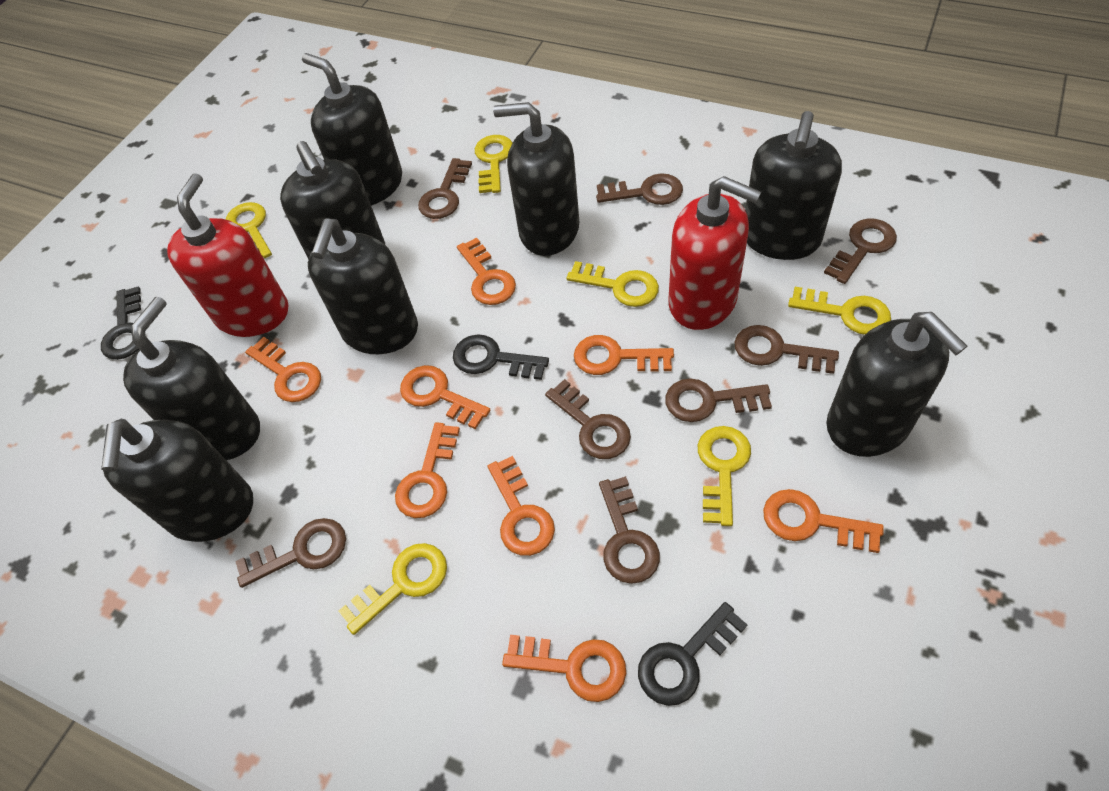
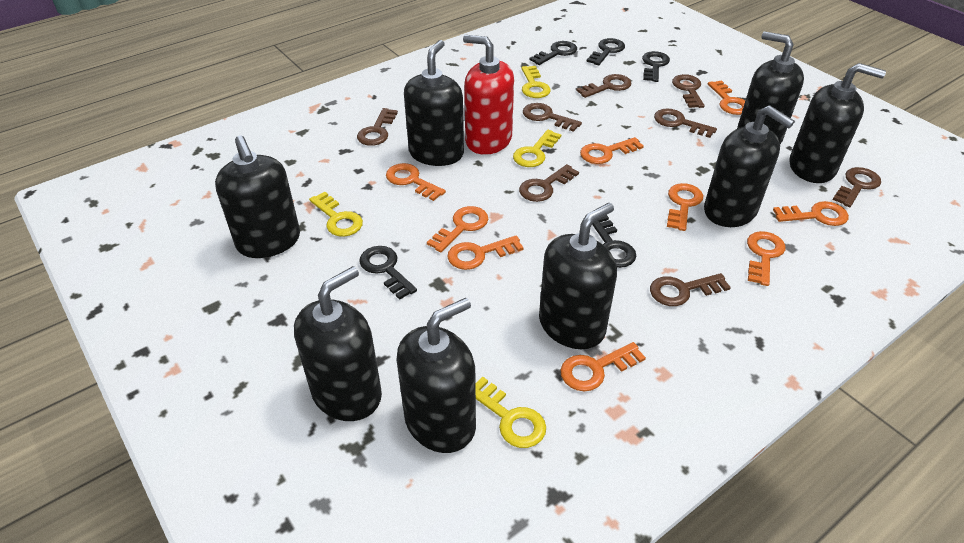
black key: [101,286,141,360] [453,334,549,380] [638,602,747,706] = 3 -> [359,246,417,300] [529,41,577,65] [587,38,625,66] [592,215,636,268] [642,51,670,82] = 5
orange key: [245,337,321,402] [395,422,460,518] [400,365,490,429] [457,238,516,305] [488,456,555,556] [502,635,626,702] [574,335,674,375] [763,489,884,553] = 8 -> [386,163,446,201] [427,206,488,252] [447,236,524,270] [560,342,646,391] [580,137,644,164] [667,183,703,231] [708,80,745,115] [747,231,785,286] [773,201,849,226] = 9
red soap dispenser: [167,173,288,337] [668,176,761,330] = 2 -> [463,35,514,155] = 1
yellow key: [226,202,272,258] [339,543,447,635] [475,135,512,193] [566,261,659,307] [698,426,751,526] [788,287,891,335] = 6 -> [309,192,363,237] [475,377,546,448] [513,130,561,167] [521,66,551,98] = 4

